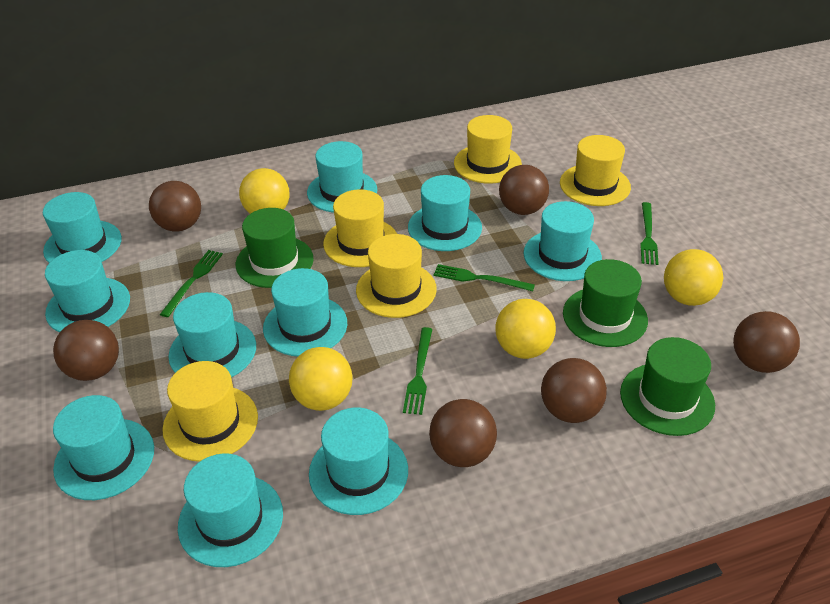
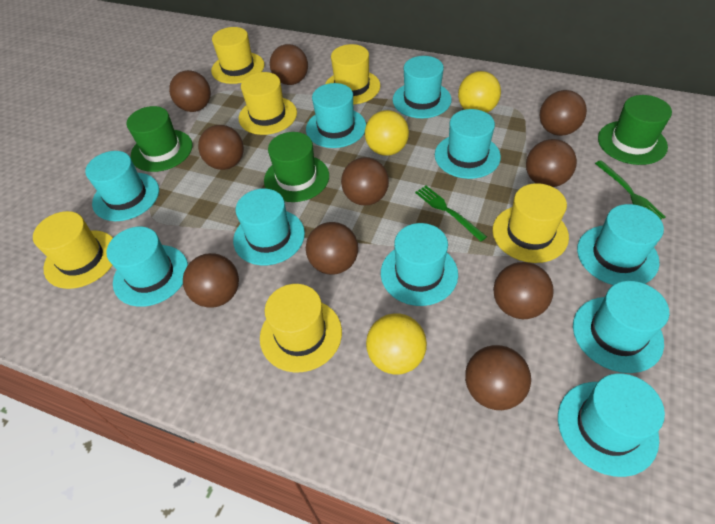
brown ball: [53,320,119,381] [149,181,201,232] [429,399,497,467] [499,165,549,215] [541,358,607,423] [733,311,800,373] = 6 -> [169,70,211,112] [183,253,239,308] [198,125,244,170] [270,44,308,85] [306,222,358,275] [341,157,389,206] [465,345,531,410] [493,262,553,319] [526,139,577,187] [540,90,587,136] = 10
green fork: [160,250,223,317] [403,327,432,415] [434,264,535,291] [640,202,659,265] = 4 -> [415,186,487,242] [595,160,665,220] = 2
yellow ball: [239,168,290,214] [289,347,352,411] [495,299,556,359] [664,249,723,306] = 4 -> [365,110,409,156] [366,313,427,375] [458,71,501,113] = 3
yellow hat: [162,361,258,462] [323,189,397,267] [356,234,437,318] [454,115,522,184] [560,135,631,206] = 5 -> [33,211,113,289] [211,27,265,84] [239,72,297,135] [260,284,342,372] [325,44,380,105] [493,183,569,263] = 6

